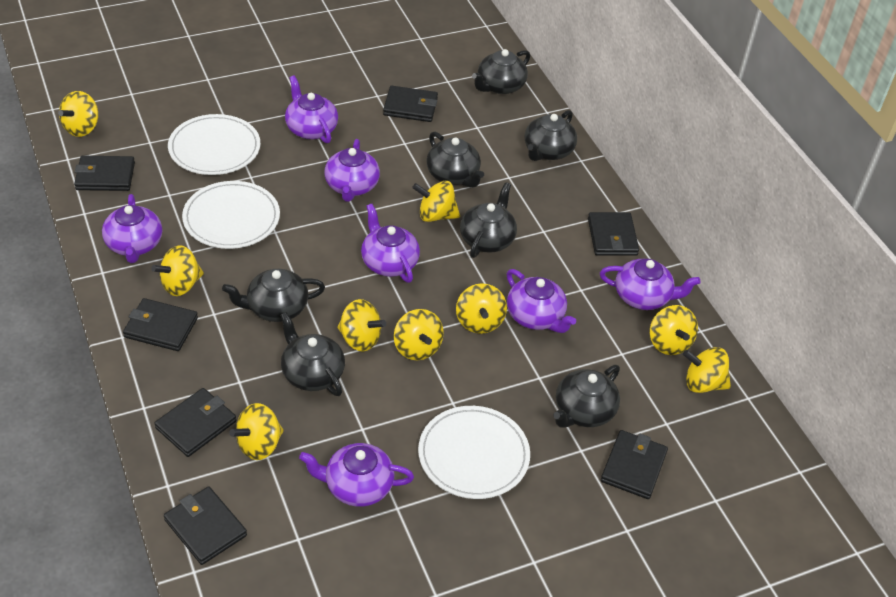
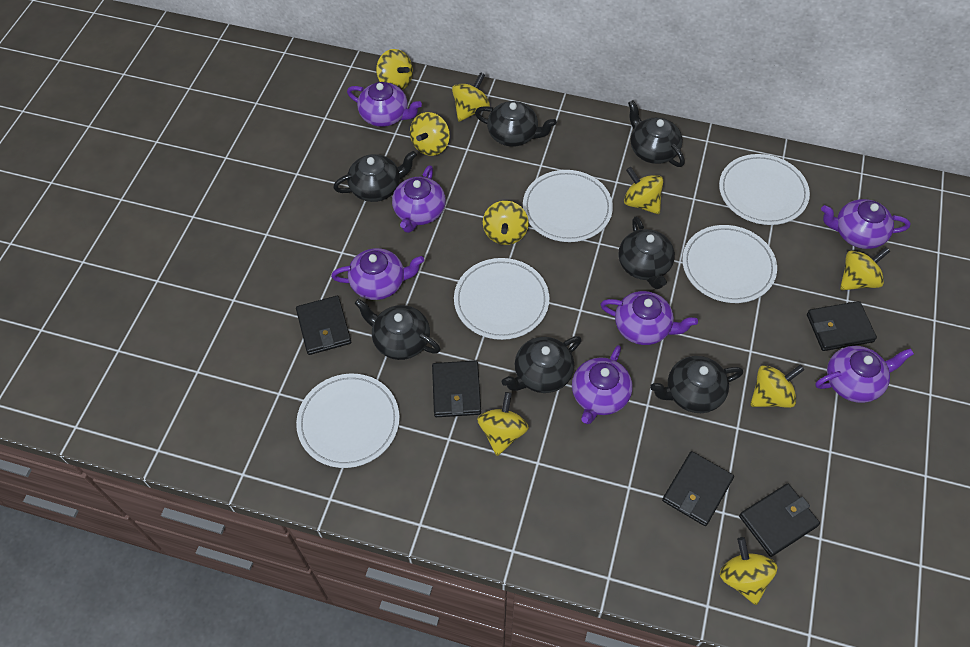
black wallet: [74,156,135,191] [123,298,198,351] [155,388,236,457] [164,487,247,565] [383,86,438,122] [588,212,639,256] [601,430,668,499] = 7 -> [296,296,351,355] [432,360,481,417] [662,451,734,526] [739,484,820,557] [807,301,877,351] = 5
white plate: [168,114,260,175] [182,181,280,249] [418,406,530,499] = 3 -> [296,374,400,468] [454,258,549,340] [523,170,613,242] [682,225,777,303] [719,154,810,225] = 5

